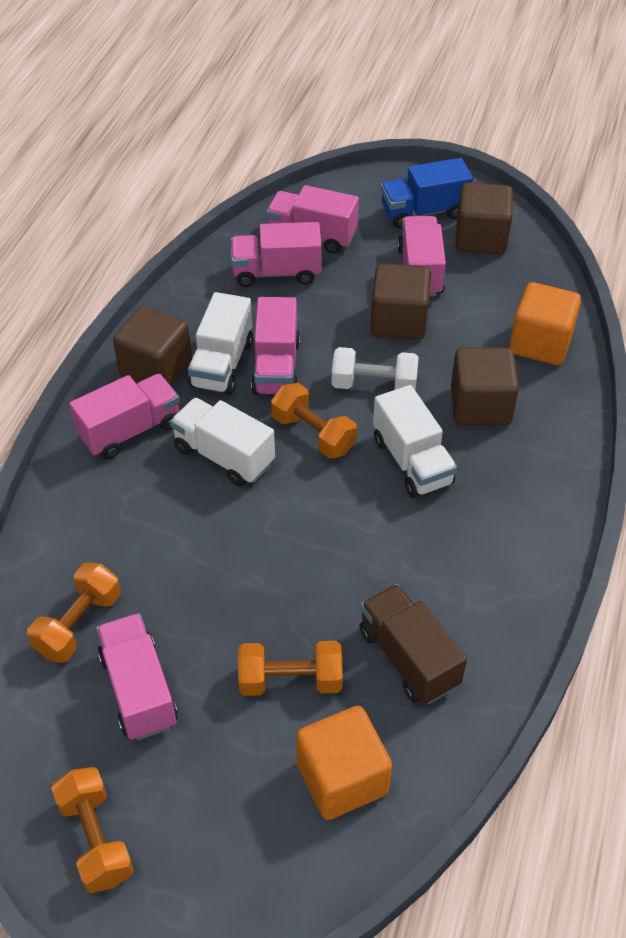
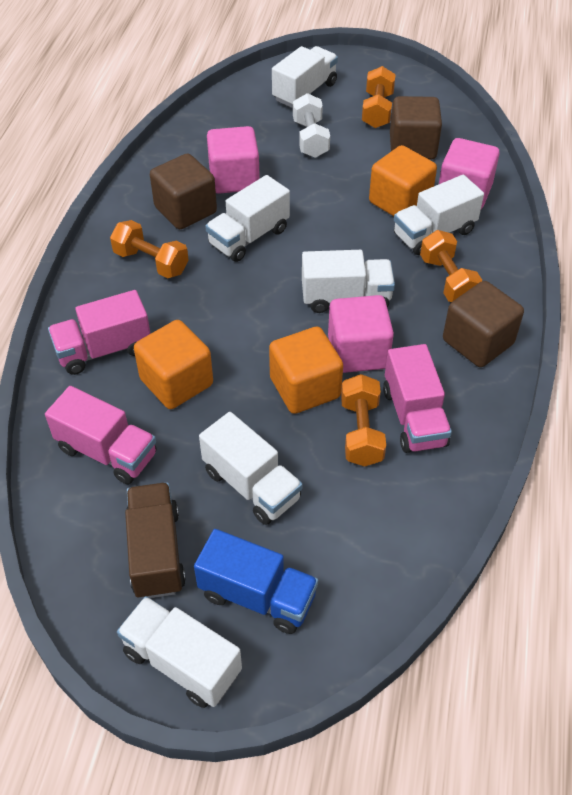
brown cube: [113,306,192,386] [370,263,431,340] [451,347,519,425] [455,182,513,254] = 4 -> [150,153,217,229] [390,96,442,160] [443,281,524,367] = 3
orange cube: [296,706,392,820] [509,282,581,365] = 2 -> [134,320,213,409] [269,326,343,414] [369,145,437,216] = 3
pink cube: none = 0 -> [207,126,260,194] [328,295,394,373] [439,138,500,209] = 3
pink truck: [69,374,180,459] [96,613,178,740] [231,222,322,287] [251,297,300,395] [266,185,359,254] [398,216,446,296] = 6 -> [45,386,156,484] [48,290,151,375] [383,344,452,453] = 3
white truck: [170,398,275,487] [188,292,253,395] [373,385,457,498] = 3 -> [117,596,242,708] [199,412,302,525] [205,175,290,262] [272,46,338,108] [302,250,395,313] [394,175,484,255] = 6

